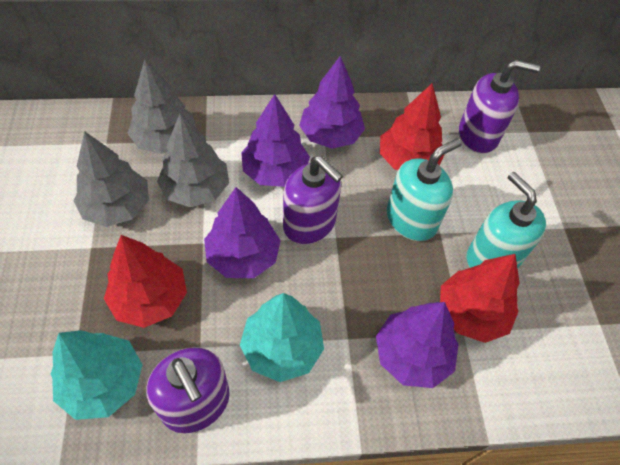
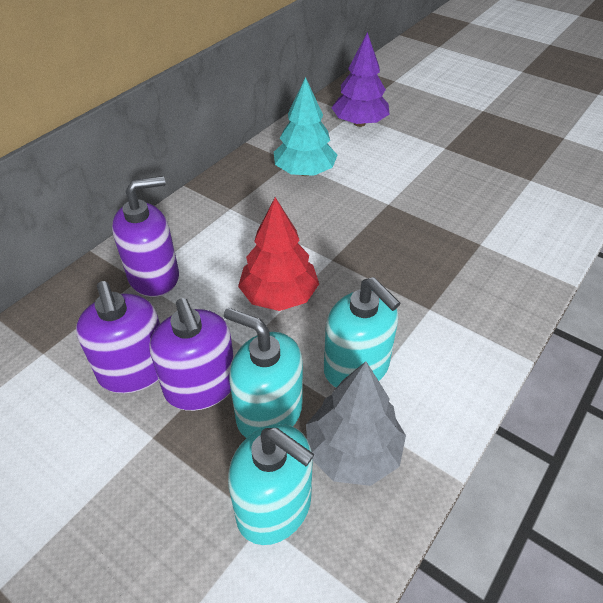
grey tree: [74,131,149,227] [128,59,196,154] [157,113,229,207] = 3 -> [306,362,406,486] = 1
purple tree: [204,187,281,278] [241,94,310,187] [299,56,365,149] [376,302,458,388] = 4 -> [331,32,389,127] = 1
red tree: [104,235,187,328] [380,83,445,170] [440,254,520,343] = 3 -> [238,197,319,311] = 1
turquoise soap dispenser: [387,138,461,241] [467,172,546,268] = 2 -> [224,308,303,438] [228,424,314,545] [324,277,400,388] = 3
turquoise tree: [51,330,143,420] [240,293,324,382] = 2 -> [274,77,337,176] = 1

